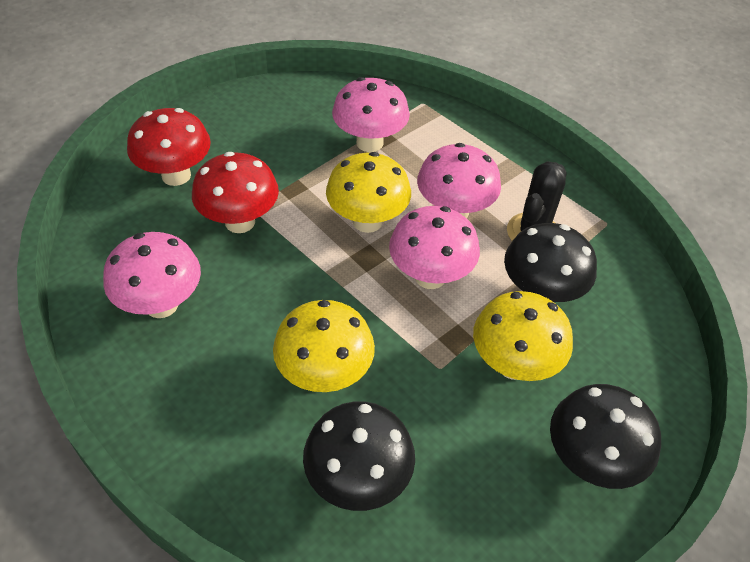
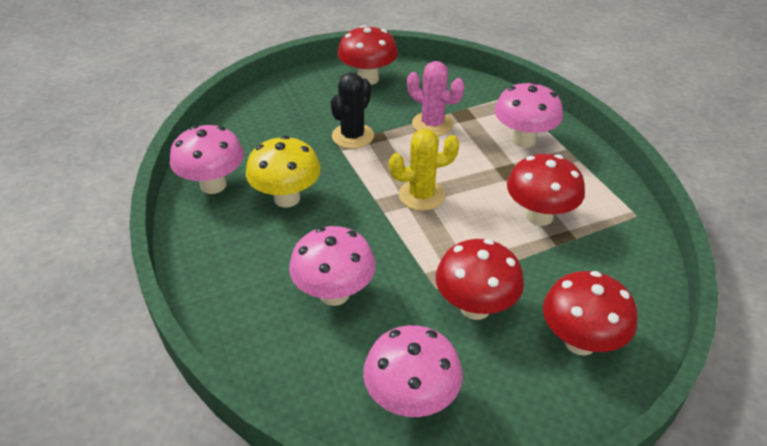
black mushroom: [303,401,415,511] [504,223,597,302] [550,384,661,489] = 3 -> none = 0
pink cactus: none = 0 -> [407,61,465,136] = 1
red mushroom: [127,108,211,186] [192,152,279,233] = 2 -> [338,25,398,85] [436,239,524,320] [507,154,585,226] [543,271,637,355] = 4
yellow cactus: none = 0 -> [389,129,459,211] = 1
yellow mushroom: [273,300,375,392] [326,152,411,233] [473,291,573,381] = 3 -> [246,136,321,208] = 1

